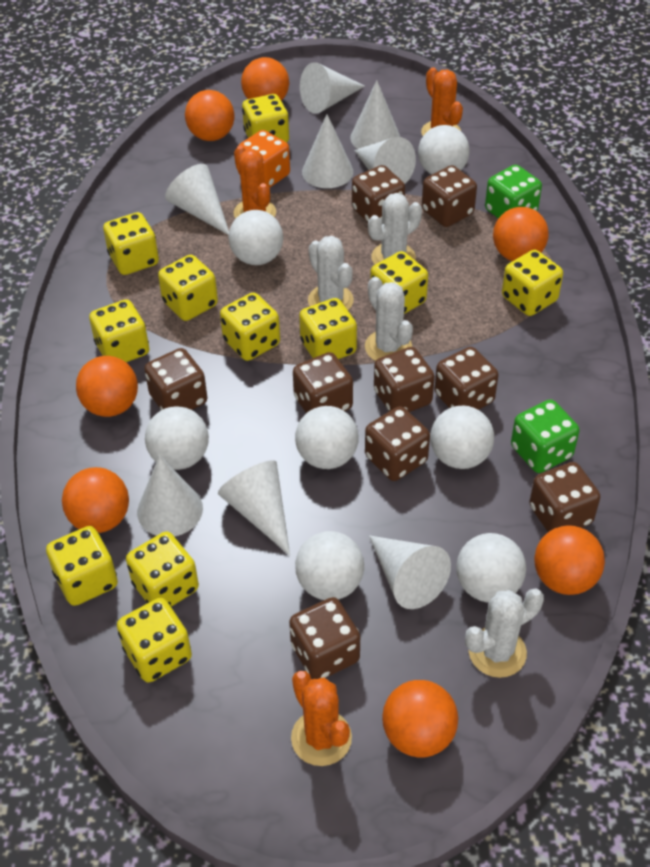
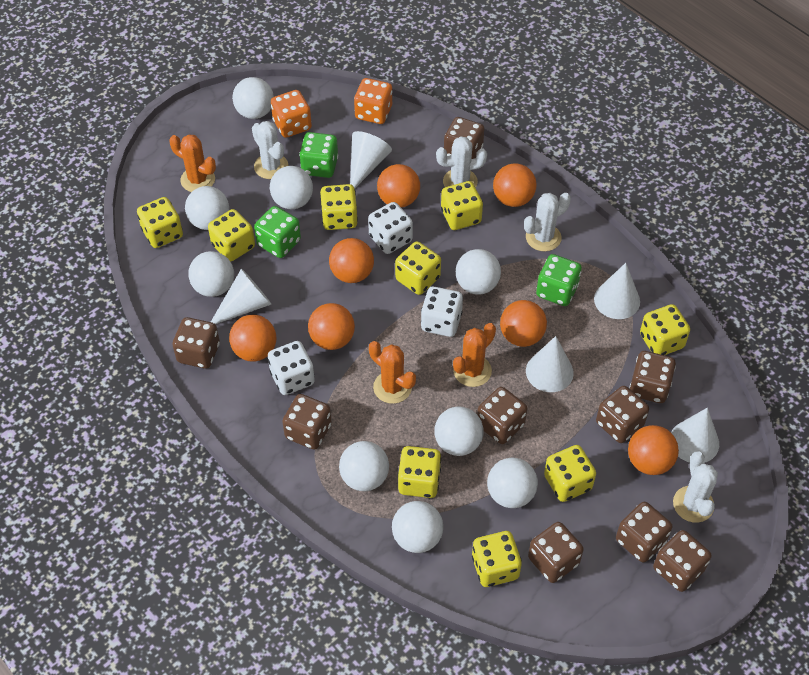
green dice: [485,165,542,219] [511,399,579,473] = 2 -> [254,206,301,258] [299,132,338,178] [536,254,582,306] = 3
orange dice: [238,130,290,188] = 1 -> [271,90,312,138] [354,78,392,124] = 2
white ball: [145,406,209,470] [228,210,283,265] [295,406,358,469] [295,531,364,600] [418,125,470,175] [430,406,494,469] [456,533,526,603] = 7 -> [185,186,229,230] [188,251,234,297] [232,77,274,119] [270,166,313,209] [339,441,389,491] [392,501,443,553] [434,407,484,456] [456,249,501,295] [487,458,538,508] = 9
white cone: [137,455,203,537] [165,164,229,235] [218,460,290,556] [300,62,365,114] [302,114,353,188] [350,80,400,149] [354,137,416,184] [369,536,451,609] = 8 -> [211,269,271,324] [350,131,392,189] [526,336,574,392] [594,263,640,319] [671,408,719,463] = 5
white dice: none = 0 -> [268,341,315,395] [368,202,413,254] [421,286,463,337] = 3
yellow dice: [46,526,118,606] [89,299,149,362] [103,212,159,275] [117,598,192,683] [126,531,199,607] [158,255,218,321] [220,292,280,361] [242,94,289,143] [299,298,357,359] [370,251,428,314] [502,250,563,316] = 11 -> [137,197,183,248] [208,209,255,262] [320,184,358,230] [395,241,441,295] [398,446,441,498] [441,181,483,230] [472,531,522,587] [544,445,596,502] [640,304,690,355] = 9

